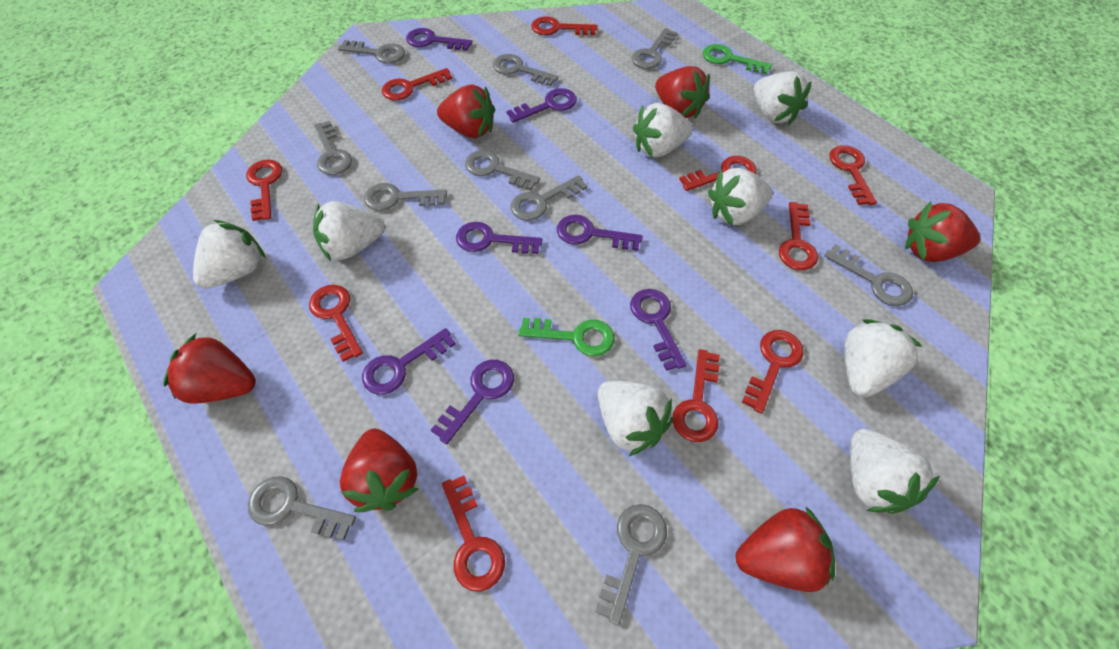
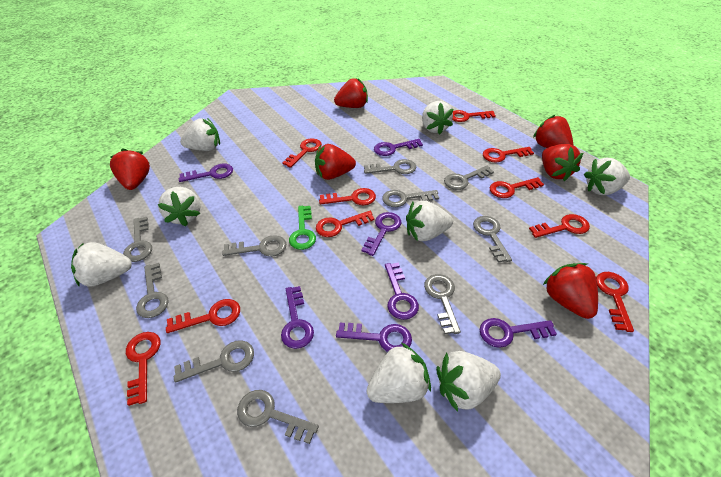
green key: [518,318,615,356] [703,44,772,75] = 2 -> [289,206,316,250] = 1

